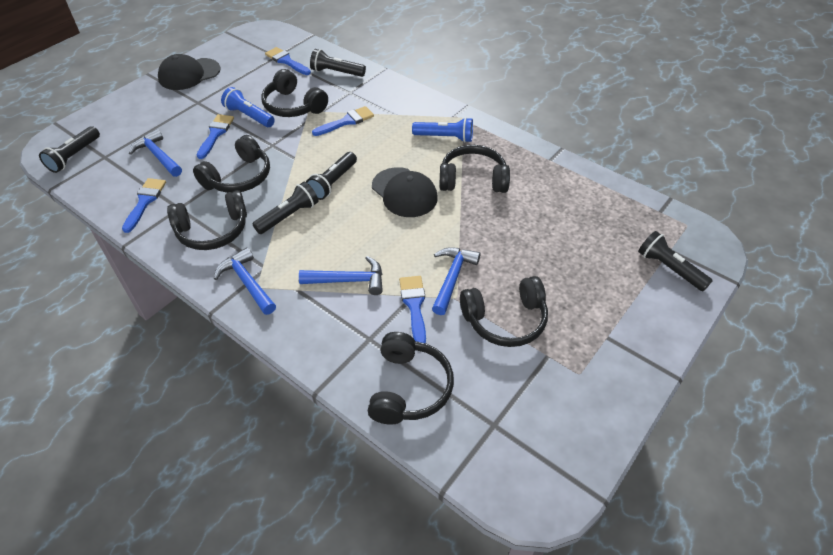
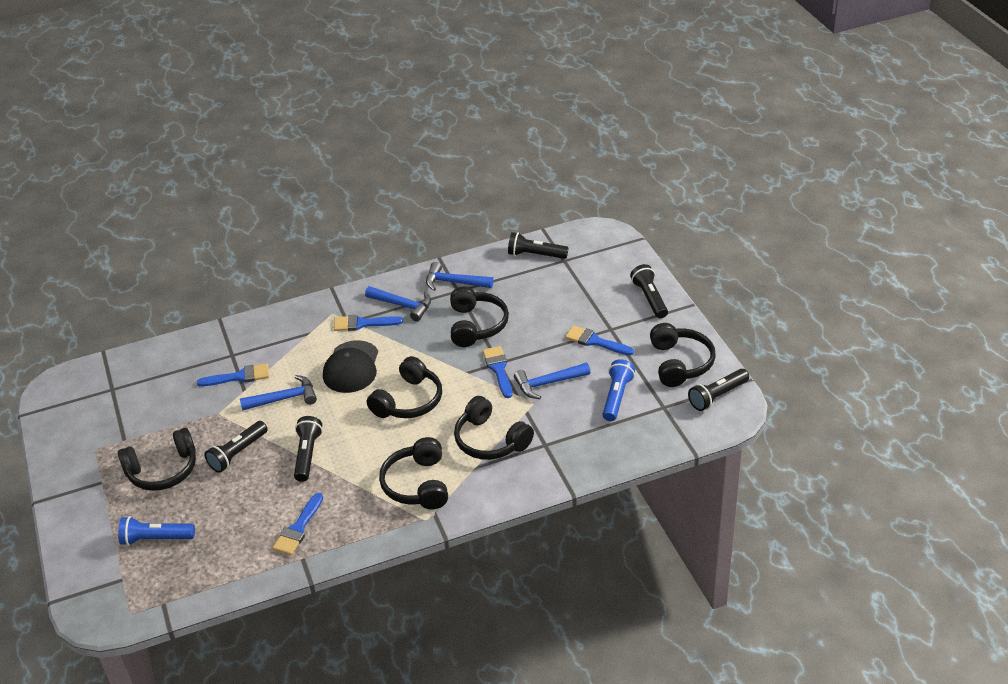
black cap: [158,54,221,90] [372,167,438,217] = 2 -> [323,340,378,393] = 1

